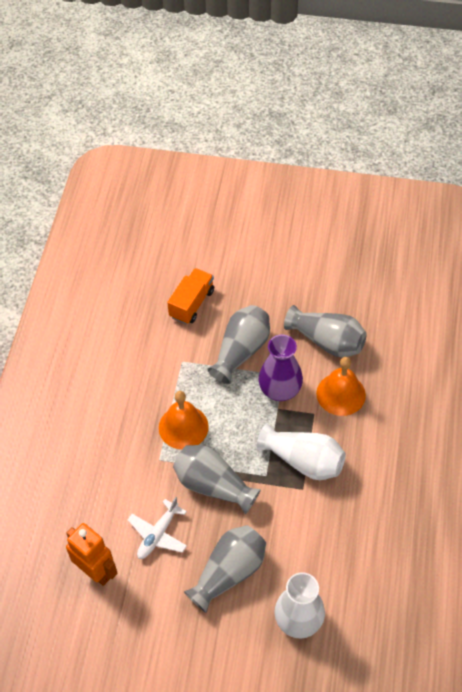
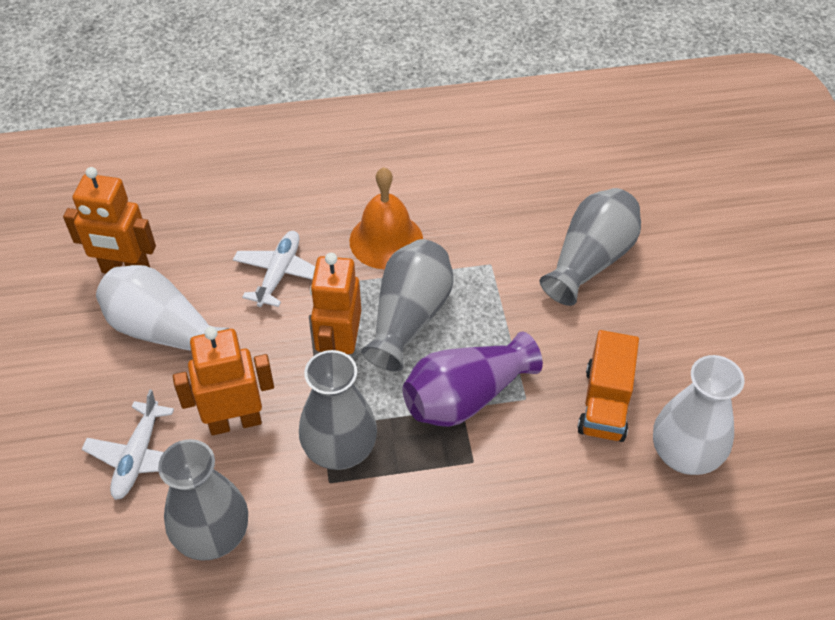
orange bell: [159,391,209,449] [316,357,366,416] = 2 -> [349,167,423,269] = 1
orange robot: [66,523,118,586] = 1 -> [63,167,156,273] [173,327,274,435] [310,253,361,354] = 3
white plane: [128,497,187,559] = 1 -> [82,389,174,500] [233,231,315,307] = 2

